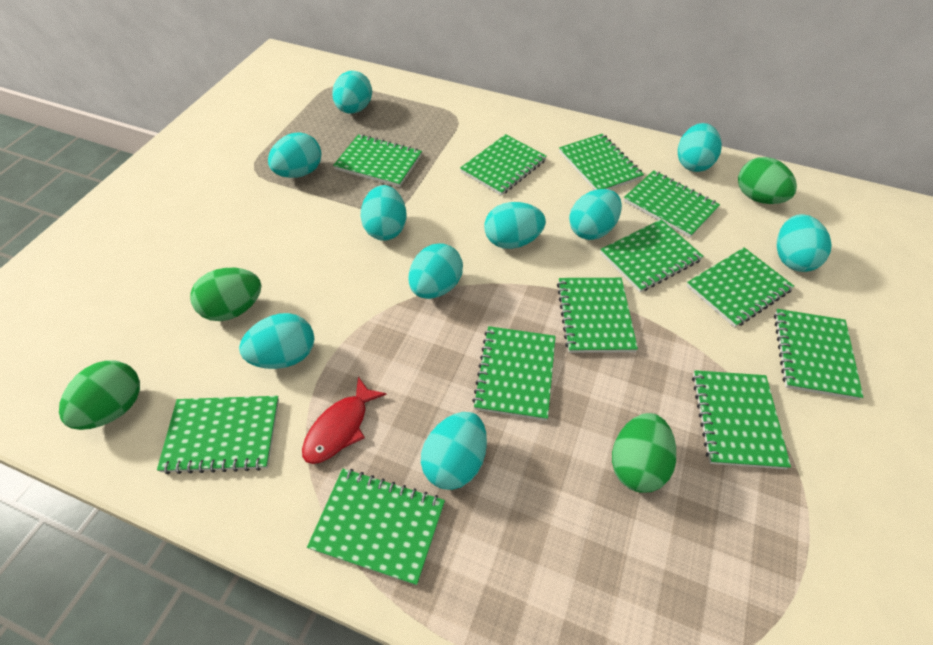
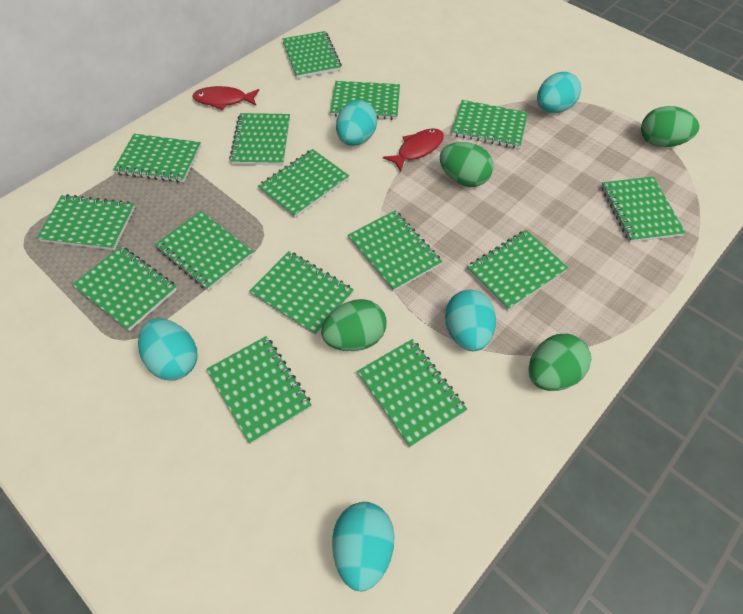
green notebook: [157,396,279,474] [307,469,445,585] [333,134,422,187] [460,134,547,196] [472,326,556,421] [557,278,638,353] [559,134,644,190] [600,219,703,292] [624,170,720,238] [686,247,794,328] [692,370,791,469] [774,309,863,400] = 12 -> [37,194,135,250] [72,246,177,331] [113,134,201,183] [155,211,253,291] [206,336,312,444] [229,113,290,165] [249,251,354,336] [258,149,349,218] [282,31,342,78] [330,81,400,120] [348,211,442,292] [357,339,467,448] [452,100,528,149] [467,230,568,311] [601,177,686,242] = 15
red fish: [302,377,387,464] = 1 -> [192,86,259,110] [383,129,444,172] = 2
turquoise egg: [239,313,314,369] [268,132,322,178] [332,71,372,114] [361,185,406,241] [408,243,463,299] [421,412,487,490] [484,202,546,249] [569,189,622,240] [678,123,722,172] [777,214,832,272] = 10 -> [138,318,198,380] [332,502,395,591] [336,100,377,146] [445,290,496,351] [537,72,581,113] = 5

